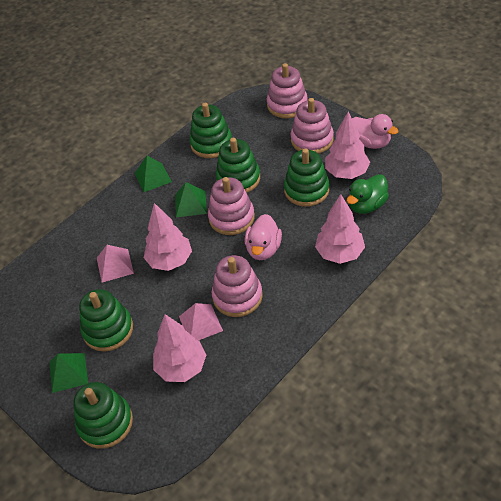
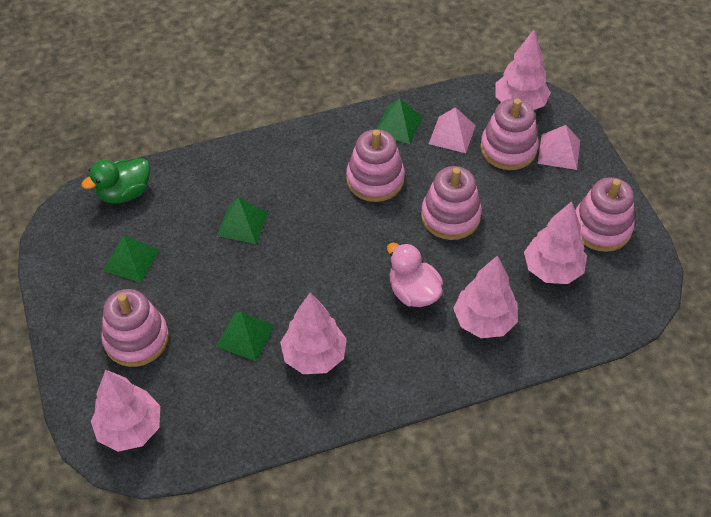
green pyramid: [49,353,88,393] [135,156,172,192] [175,182,207,217] = 3 -> [103,235,159,283] [216,312,275,361] [217,198,268,244] [377,98,423,144] = 4
green stacking toy: [74,382,133,449] [79,289,133,352] [190,103,232,158] [216,138,260,193] [284,148,330,207] = 5 -> none = 0
pink duck: [245,214,282,260] [352,114,398,149] = 2 -> [387,243,443,307] = 1
pink stacking toy: [208,177,255,235] [212,255,263,317] [267,63,308,118] [290,98,334,154] = 4 -> [101,289,169,367] [346,129,405,202] [421,166,482,240] [480,98,539,170] [575,177,635,252] = 5
pink tree: [144,203,192,271] [153,314,206,382] [315,194,365,264] [325,111,370,179] = 4 -> [91,370,160,452] [280,293,347,374] [453,255,518,338] [495,30,551,110] [524,201,587,284] = 5

